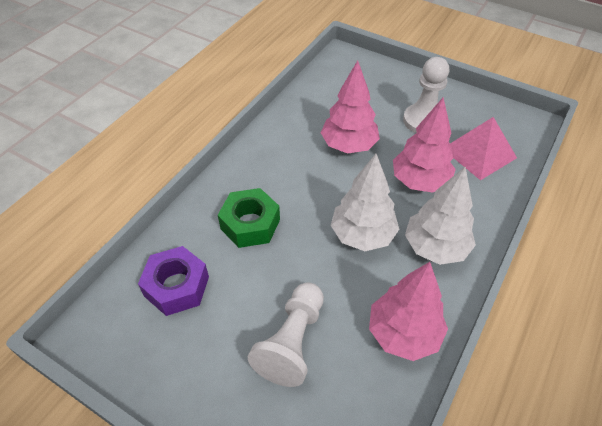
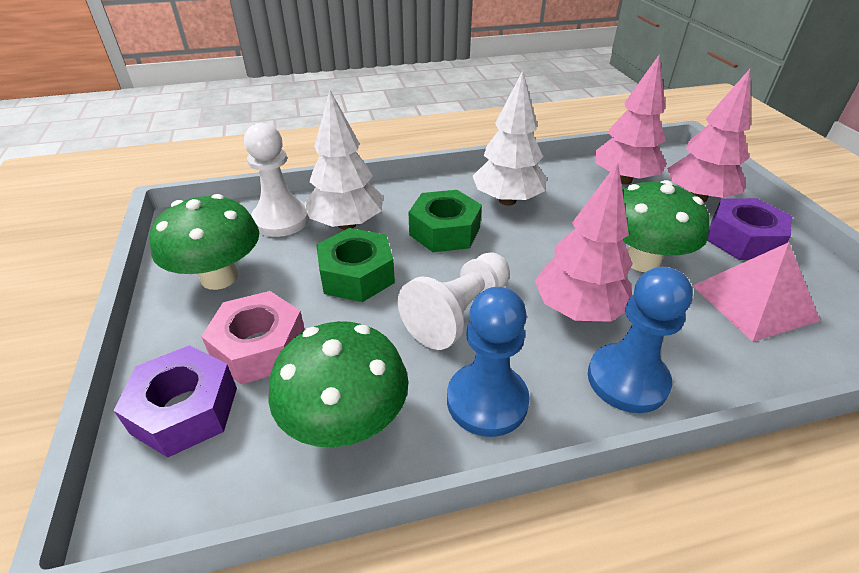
blue pawn: none = 0 -> [447,287,530,437] [588,267,693,413] = 2
green mushroom: none = 0 -> [150,194,259,290] [268,321,408,447] [622,180,710,272] = 3
green nut: [218,188,280,248] = 1 -> [316,228,395,302] [408,190,482,252] = 2
pink nut: none = 0 -> [201,291,305,384] = 1
purple nut: [138,246,209,316] = 1 -> [113,345,237,457] [707,198,792,260] = 2

